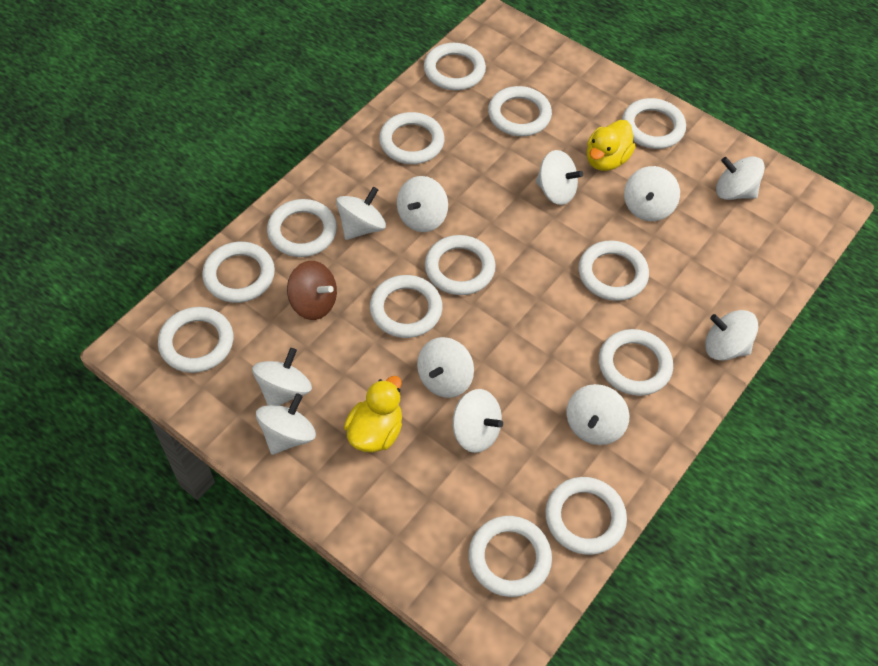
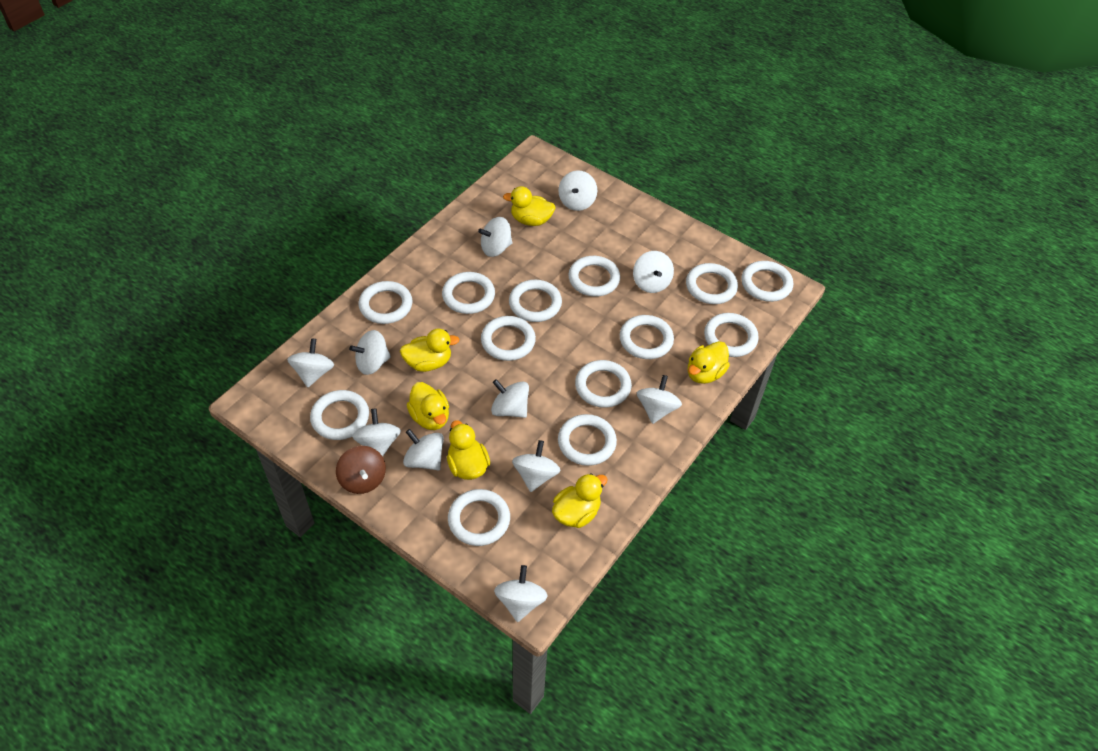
yellow duck: [344,376,402,453] [587,120,635,171] = 2 -> [400,329,460,372] [407,382,449,430] [447,420,490,480] [503,186,556,226] [552,473,608,528] [688,341,730,384] = 6

